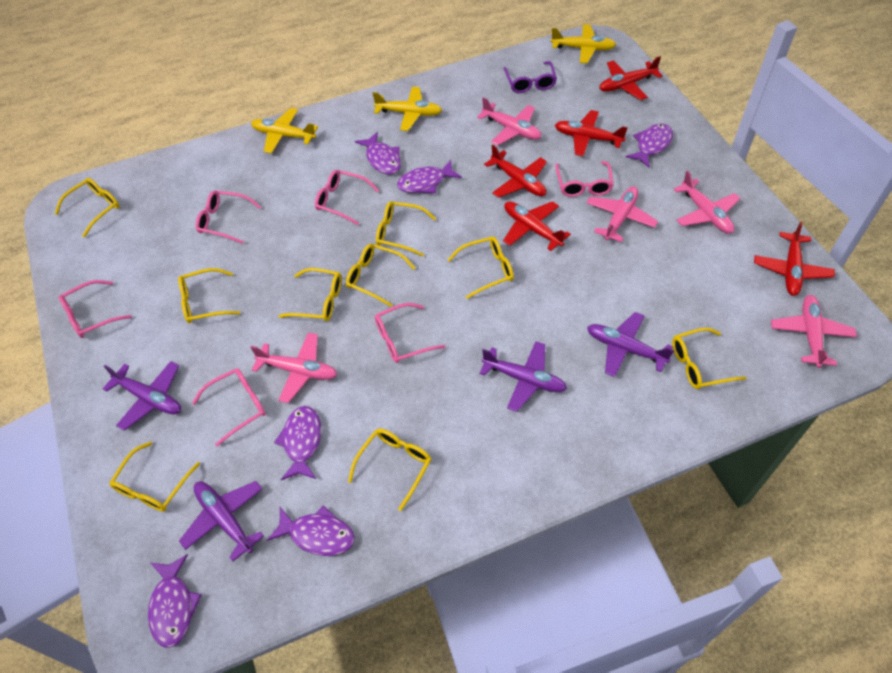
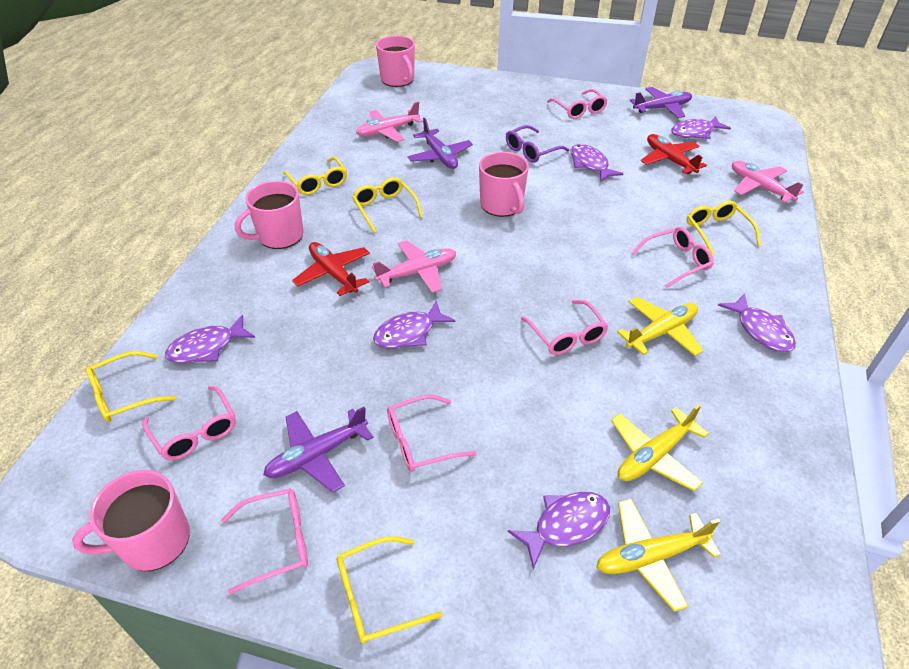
pink mug: none = 0 -> [72,470,190,571] [235,181,304,249] [376,35,415,87] [479,152,529,217] = 4
pink plane: [250,332,337,403] [477,97,541,146] [586,186,658,242] [673,171,740,234] [771,295,857,368] = 5 -> [356,102,423,142] [372,240,456,293] [732,161,804,203] = 3
purple plane: [103,361,181,431] [179,481,264,561] [479,341,567,412] [587,312,674,377] = 4 -> [263,407,373,493] [407,118,473,169] [630,87,692,118] = 3
red plane: [484,145,547,198] [503,201,571,251] [555,110,628,156] [599,56,663,100] [754,221,835,296] = 5 -> [292,242,370,296] [641,134,707,174] = 2
yellow glasses: [55,178,119,237] [109,442,200,512] [178,268,240,323] [279,268,342,321] [346,244,415,307] [348,429,431,511] [376,201,436,257] [448,237,514,299] [672,328,746,389] = 9 -> [86,351,176,422] [284,157,347,195] [337,536,442,644] [352,177,423,233] [687,201,761,256] = 5

